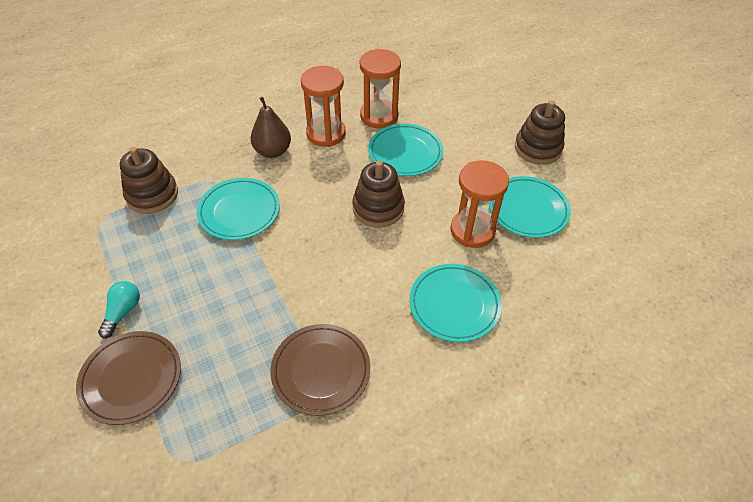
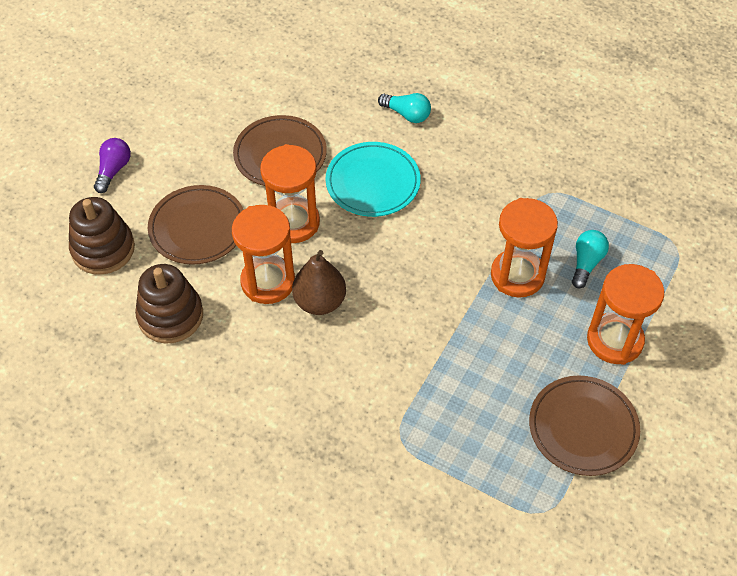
brown plate: [76,331,181,425] [270,324,370,416] = 2 -> [148,185,244,265] [233,115,327,186] [529,376,640,476] = 3
brown stacking toy: [120,147,178,214] [353,160,405,227] [515,100,565,165] = 3 -> [69,197,135,275] [135,264,203,344] = 2
orange hourglass: [301,66,346,147] [360,49,401,129] [451,160,509,248] = 3 -> [232,205,295,304] [260,144,320,243] [491,198,558,298] [587,264,664,365] = 4
purple light bulb: none = 0 -> [94,138,131,193] = 1
turquoise light bulb: [98,281,140,338] = 1 -> [378,93,431,123] [572,230,609,289] = 2
turquoise plate: [197,178,280,240] [368,124,443,176] [409,264,502,342] [489,176,571,238] = 4 -> [326,142,421,217] = 1

